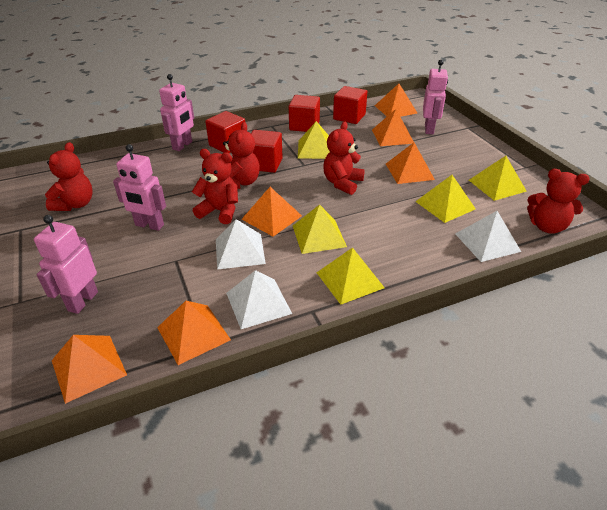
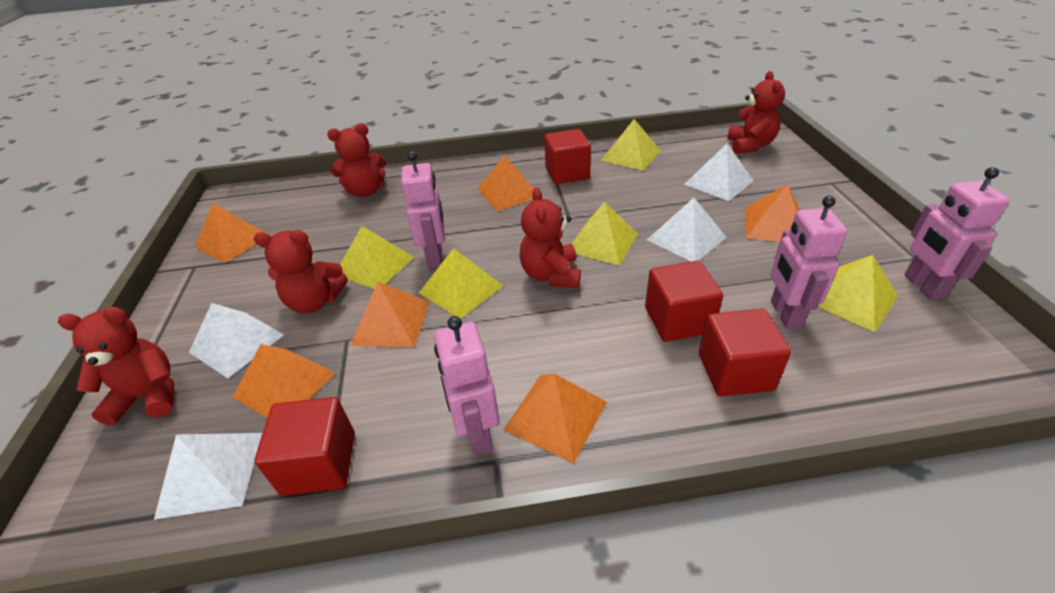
white pyramid: [216,219,266,270] [226,270,292,329] [455,211,521,262] = 3 -> [154,433,262,520] [189,303,284,379] [647,198,727,262] [684,144,754,201] = 4

